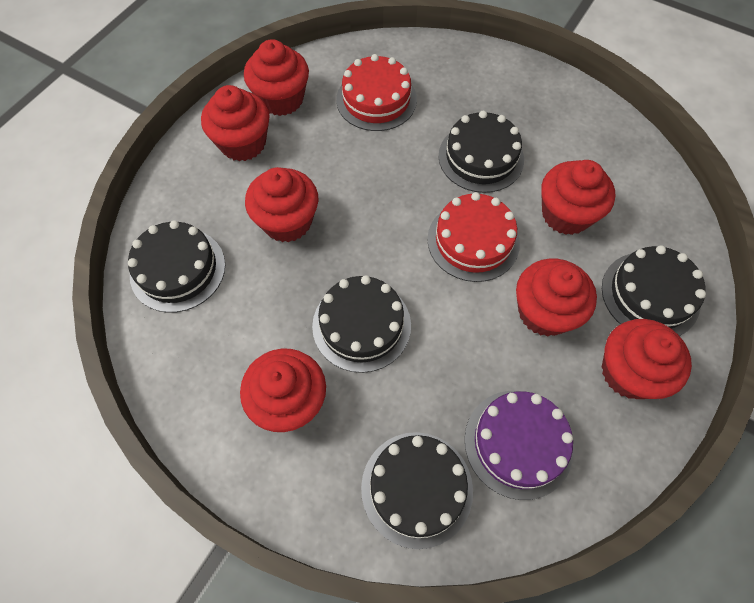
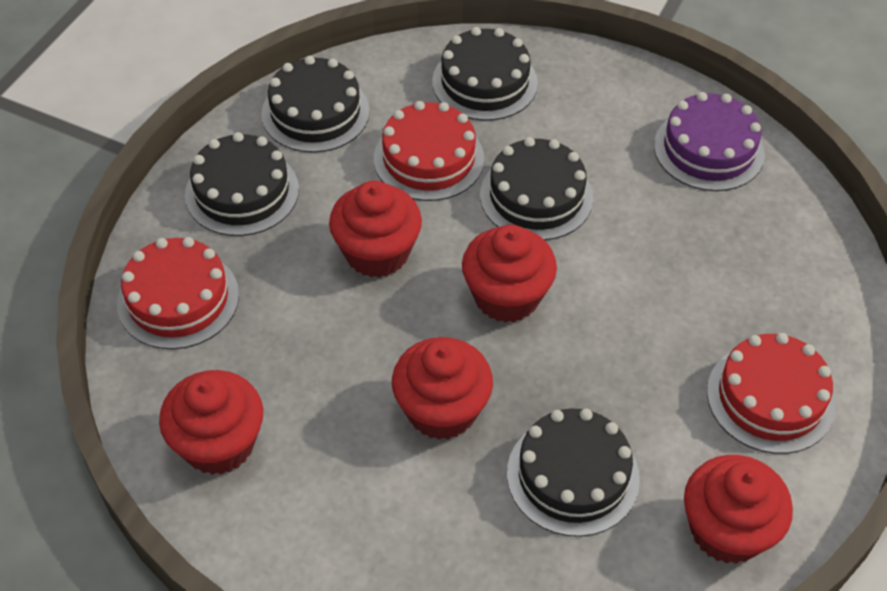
red cake: [336,54,417,131] [427,192,520,282] = 2 -> [117,237,239,349] [374,101,484,201] [707,333,835,454] = 3
red cupcake: [201,85,270,161] [240,348,326,432] [244,39,309,116] [245,167,318,242] [516,258,597,337] [541,160,616,235] [602,319,692,399] = 7 -> [159,370,263,475] [329,181,422,278] [392,337,493,440] [462,225,557,323] [684,455,793,564] = 5

